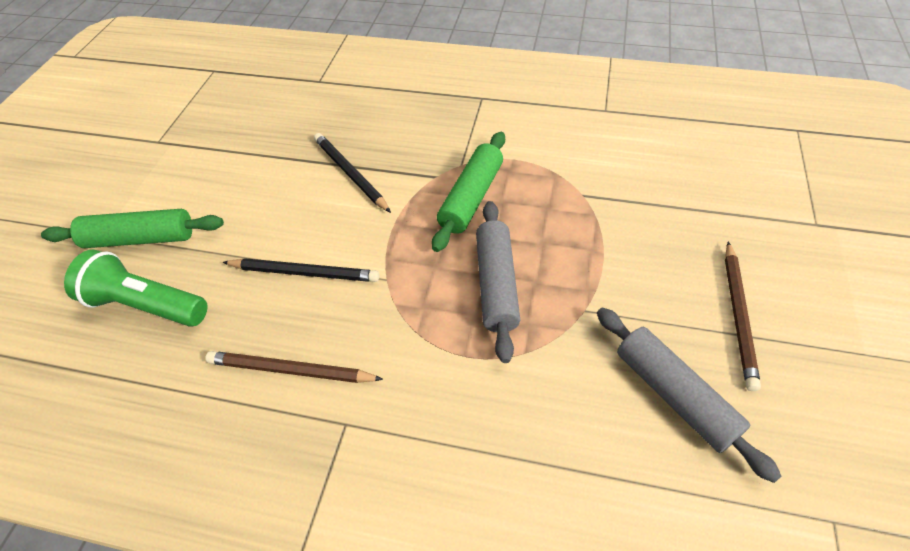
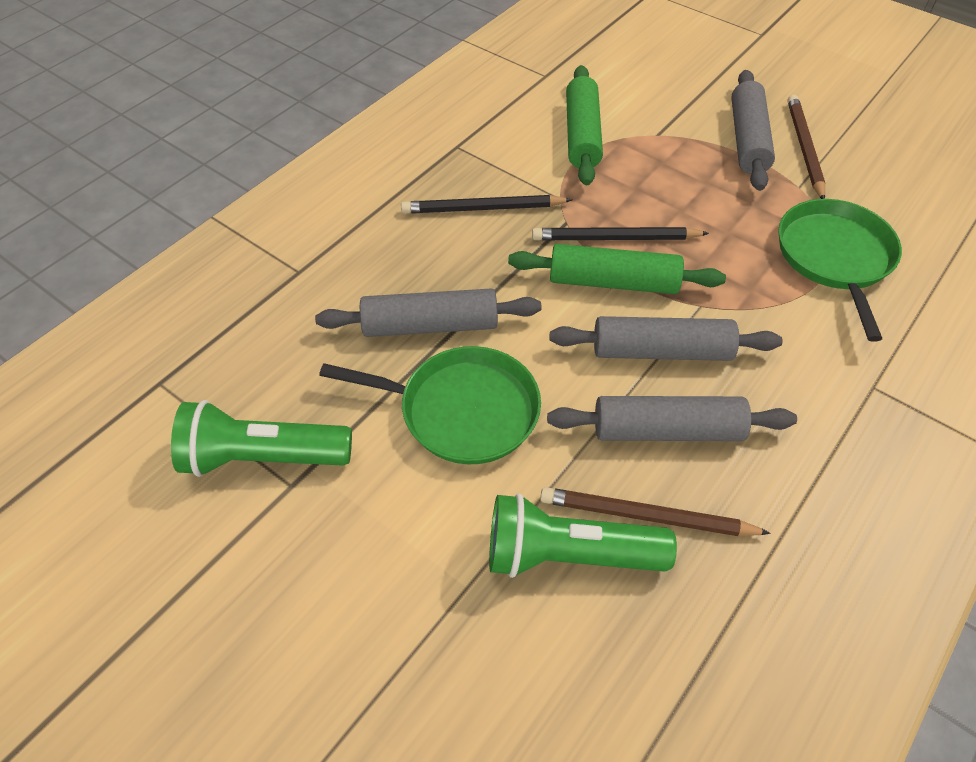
green flashlight: [64,250,208,327] = 1 -> [171,400,352,477] [489,494,677,578] = 2
green pan: none = 0 -> [319,346,541,464] [778,199,902,342] = 2
grey rolling pin: [476,201,520,363] [597,308,781,483] = 2 -> [315,288,541,337] [547,396,797,441] [550,316,783,361] [731,70,775,191] = 4

